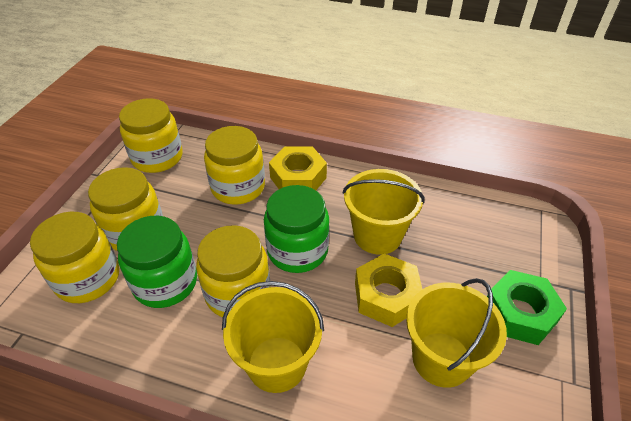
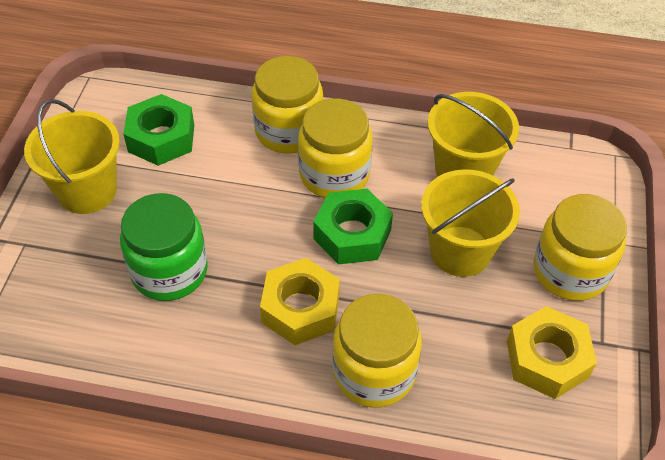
green jar: [117,216,197,308] [264,185,329,273] = 2 -> [120,193,208,301] = 1
green nut: [487,270,567,345] = 1 -> [123,94,194,166] [313,189,393,265] = 2
yellow jar: [30,212,119,303] [88,167,163,251] [119,98,183,173] [196,225,270,317] [204,126,265,205] = 5 -> [252,56,323,154] [298,98,372,198] [333,294,422,408] [533,194,627,301] = 4

